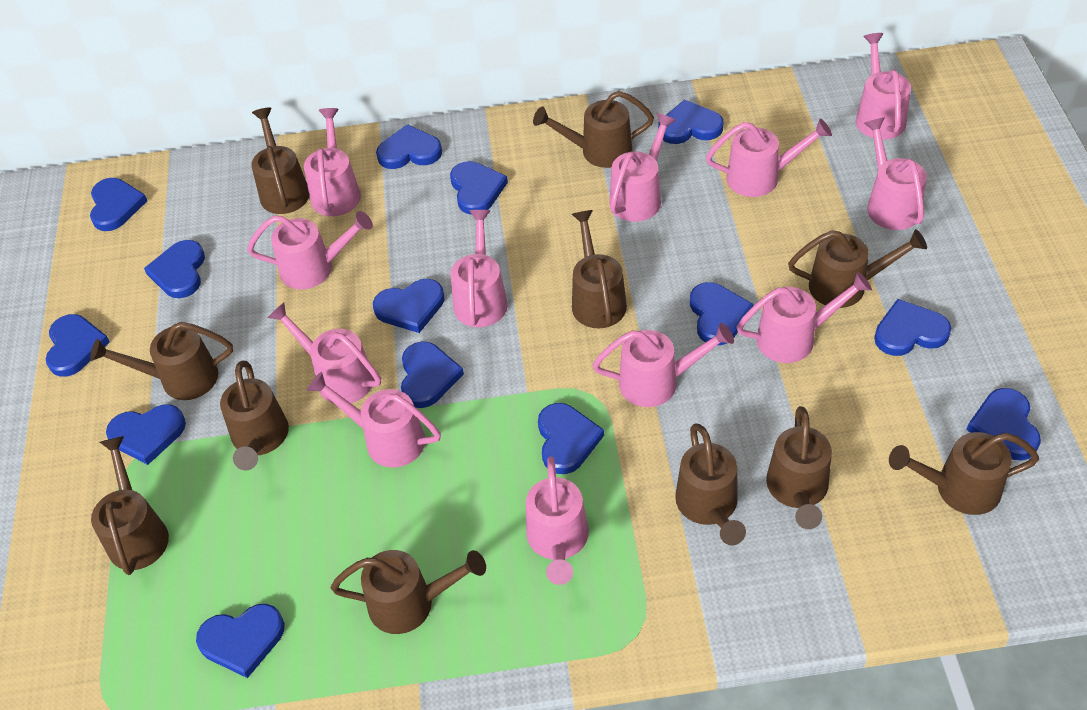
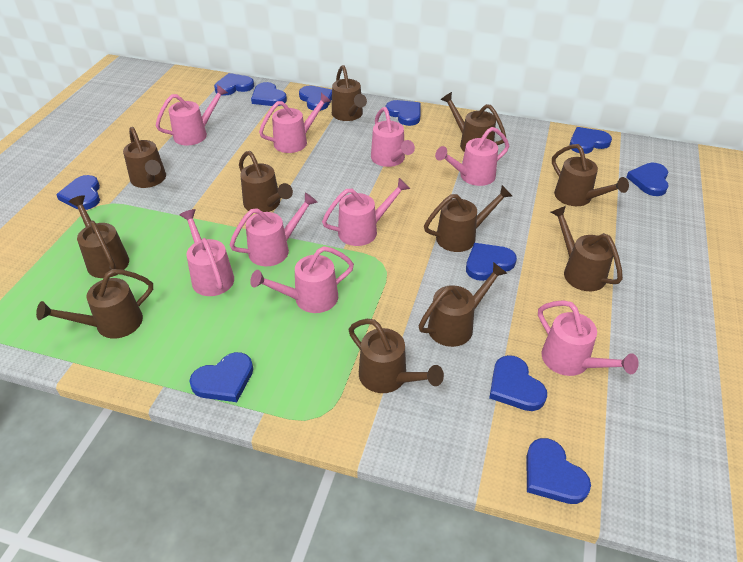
blue heart: [46,314,110,377] [90,178,147,231] [106,404,186,465] [144,240,205,298] [196,604,285,678] [373,279,444,333] [376,124,442,169] [401,341,464,408] [450,161,508,215] [538,403,604,474] [658,100,723,144] [690,282,753,345] [874,299,951,356] [966,388,1041,461] = 14 -> [56,175,100,210] [190,352,253,402] [214,73,254,96] [251,82,287,106] [299,86,332,111] [386,100,420,126] [466,243,517,281] [489,355,547,411] [527,438,591,504] [570,127,612,154] [627,163,669,196] = 11
pink watering can: [247,211,373,289] [268,302,381,403] [304,108,361,216] [307,372,441,467] [451,210,508,327] [526,456,589,585] [593,323,734,407] [609,113,676,222] [706,118,832,197] [736,272,872,363] [856,33,911,140] [864,117,927,230] = 12 -> [156,85,228,146] [180,209,234,296] [230,192,318,266] [250,246,354,313] [259,93,331,153] [322,178,410,246] [371,107,415,167] [435,127,509,186] [538,300,639,376] = 9

